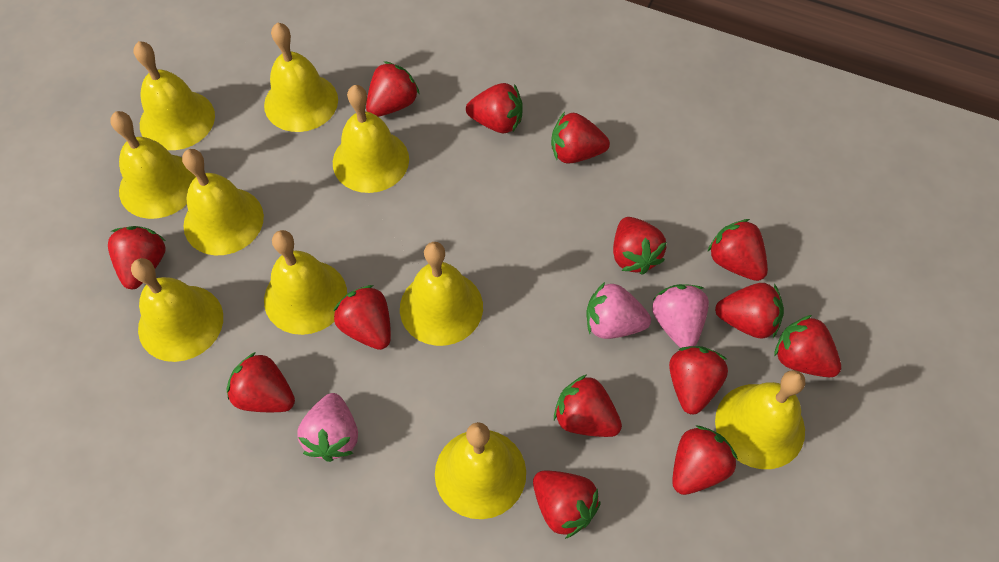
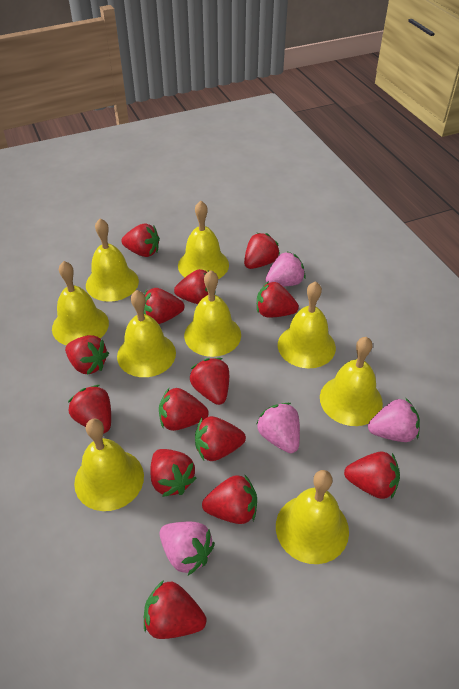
pink strawberry: [297,393,358,462] [586,282,651,339] [652,284,709,348] = 3 -> [160,522,215,575] [256,403,300,453] [265,251,306,287] [368,398,420,442] = 4
yellow bell: [110,111,196,219] [131,258,223,362] [133,41,215,150] [182,149,264,255] [264,22,338,132] [264,230,347,335] [333,85,409,193] [400,242,483,346] [435,422,526,519] [715,370,805,469] = 10 -> [52,261,109,345] [74,419,144,511] [86,218,139,302] [117,290,176,377] [178,201,229,279] [184,270,241,357] [276,470,349,564] [278,281,336,368] [320,337,383,426] = 9

